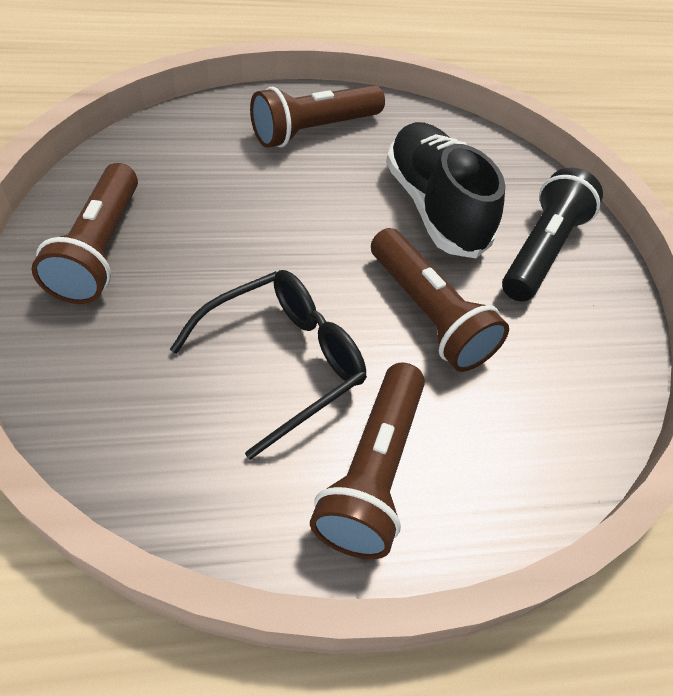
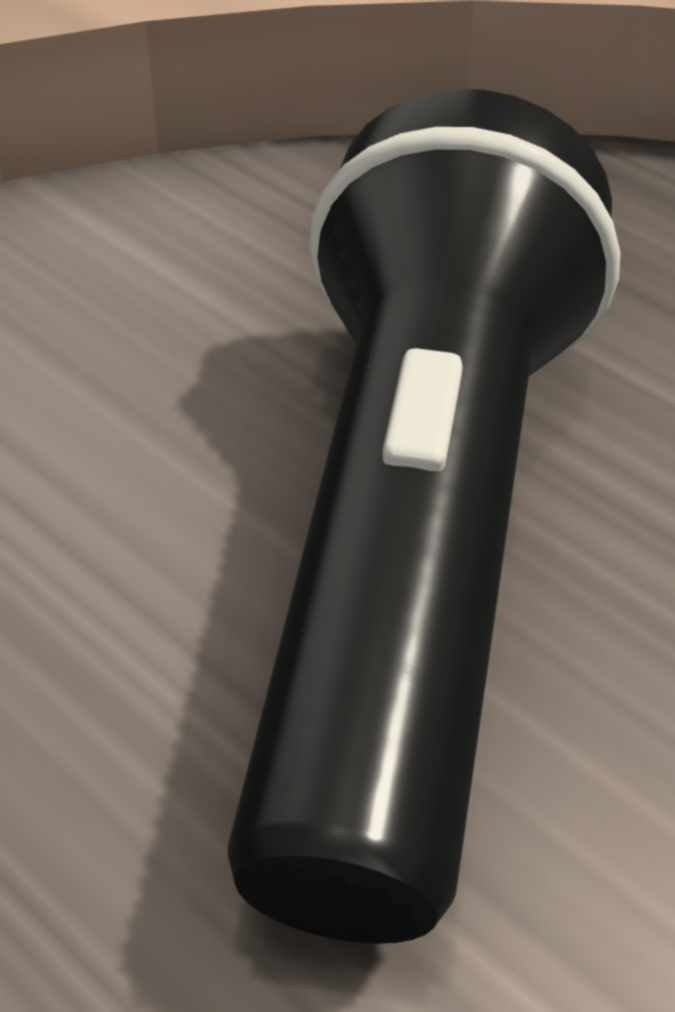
black glasses: [170,270,367,460] = 1 -> none = 0
black shoe: [386,122,505,258] = 1 -> none = 0
brown flashlight: [32,163,138,304] [250,85,385,148] [310,363,425,559] [371,228,509,372] = 4 -> none = 0

